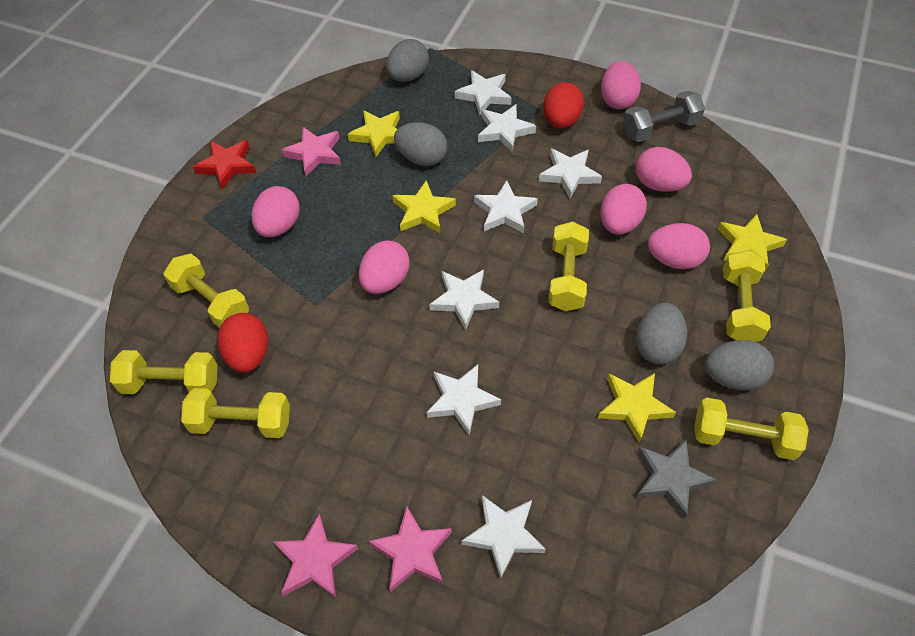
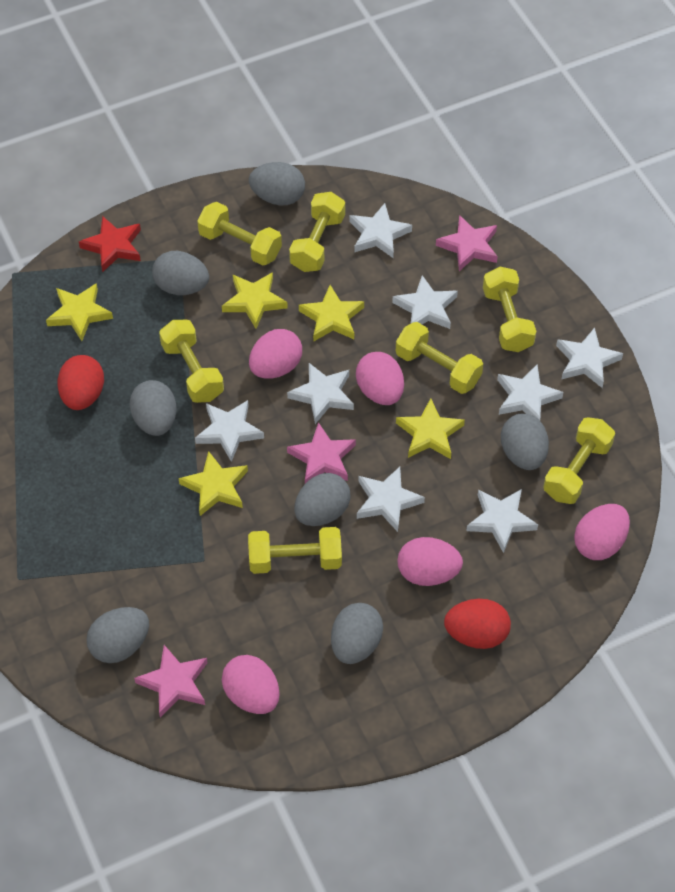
grey dumbbell: [623,91,705,142] = 1 -> none = 0
grey egg: [386,39,429,82] [394,122,447,166] [636,303,687,364] [705,340,774,390] = 4 -> [86,607,149,663] [130,380,176,436] [152,251,209,295] [249,162,305,206] [294,473,350,526] [331,603,383,664] [501,414,549,470] = 7
grey star: [637,439,716,519] = 1 -> none = 0
pink egg: [251,186,300,237] [359,240,410,294] [600,184,647,235] [601,61,641,109] [636,147,692,192] [648,223,710,269] = 6 -> [222,655,280,714] [249,329,302,379] [356,352,404,405] [398,537,463,586] [574,504,630,560] = 5
white star: [427,364,501,435] [429,269,499,330] [455,70,512,116] [461,495,546,579] [474,180,538,233] [478,104,536,152] [539,148,602,198] = 7 -> [195,400,264,462] [287,363,354,424] [350,203,412,258] [357,467,425,532] [392,275,458,329] [466,489,538,553] [497,365,563,421] [556,328,623,388] = 8
yellow dumbbell: [110,350,218,394] [163,254,249,328] [181,388,290,438] [548,221,589,311] [694,398,809,460] [723,250,771,342] = 6 -> [159,320,224,403] [197,202,282,266] [248,527,342,574] [289,192,345,272] [396,322,483,394] [483,267,536,352] [543,417,615,504] = 7
yellow star: [348,110,400,157] [392,181,456,233] [598,373,676,443] [718,214,787,272] = 4 -> [46,283,113,341] [179,451,248,516] [222,272,288,329] [299,285,364,342] [396,398,465,459] = 5

